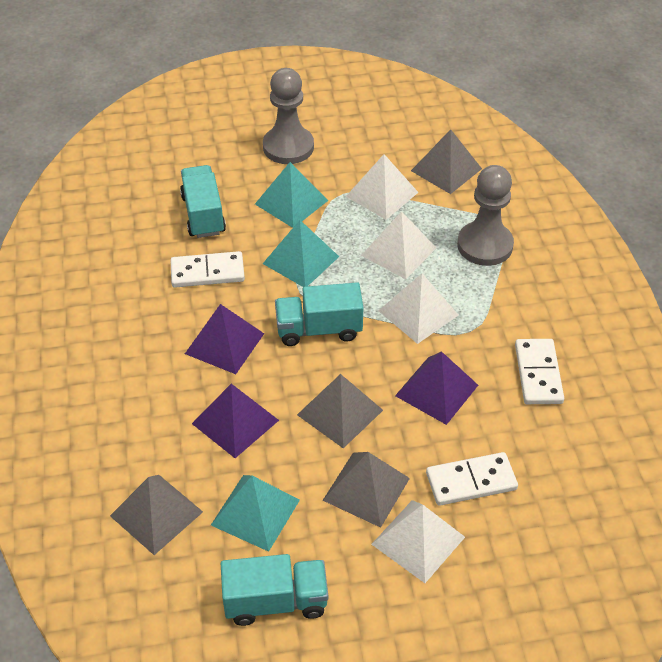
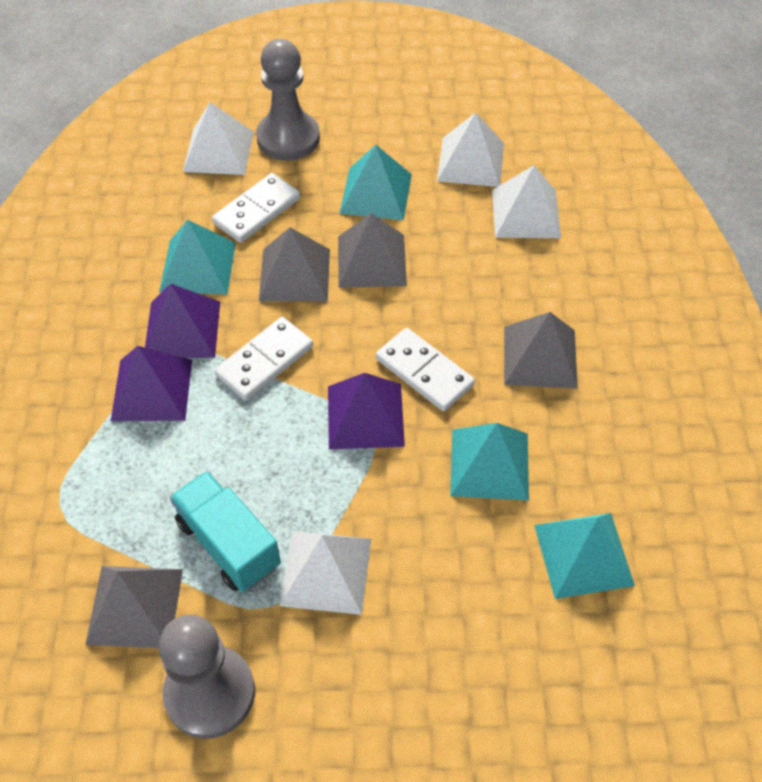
turquoise pyramid: [211,475,300,552] [255,162,328,228] [263,220,339,287] = 3 -> [159,219,236,294] [339,145,412,220] [450,423,529,501] [534,513,635,599] = 4
turquoise truck: [180,165,226,238] [221,554,328,626] [275,282,364,346] = 3 -> [170,471,281,592] = 1

